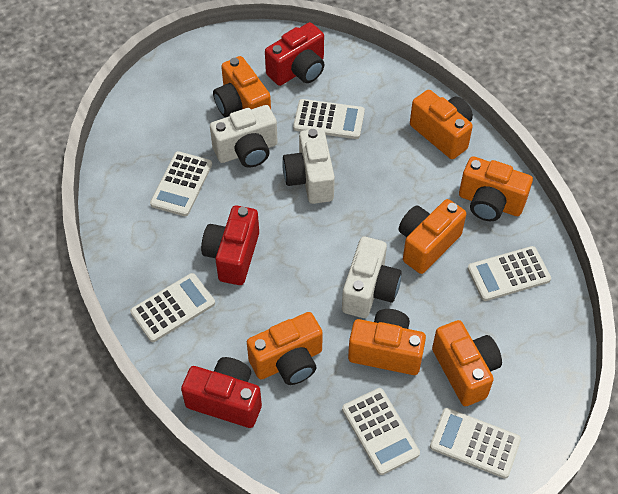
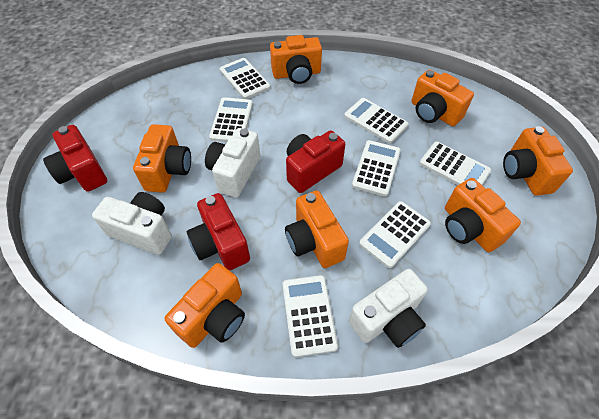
white calculator: [130,273,215,342] [150,151,212,216] [293,99,365,139] [342,388,420,475] [430,408,521,479] [468,246,551,301] = 6 -> [209,97,253,142] [220,58,271,99] [283,275,338,357] [344,98,409,143] [352,140,401,197] [359,201,431,268] [419,142,491,185] = 7

